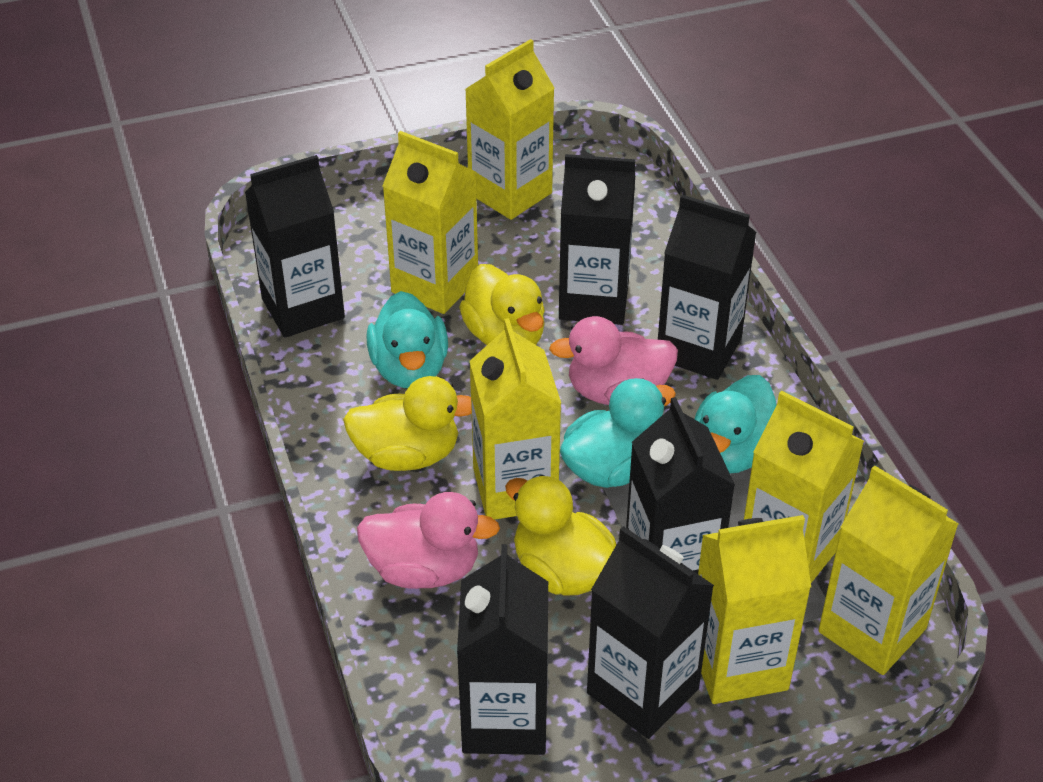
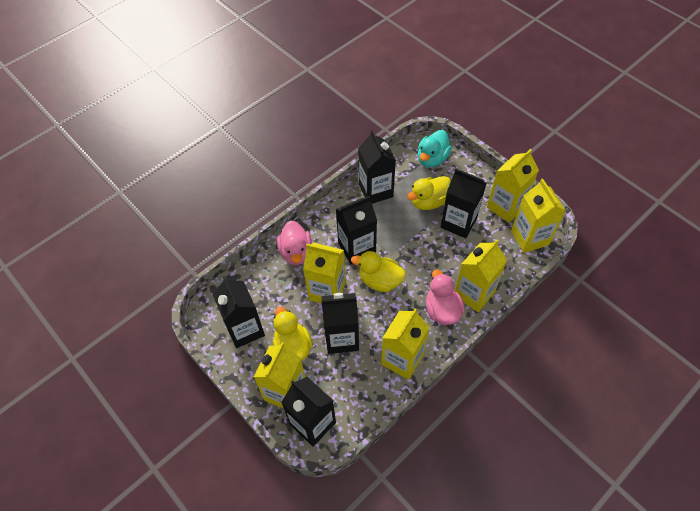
turquoise duck: [367,291,448,388] [560,378,676,488] [695,375,777,473] = 3 -> [418,130,452,167] = 1

